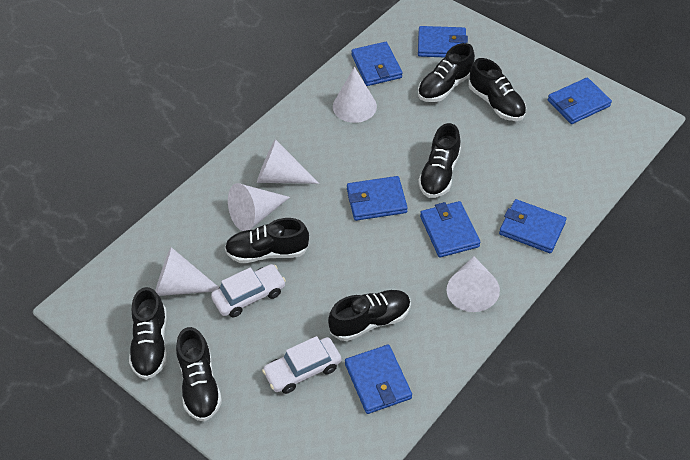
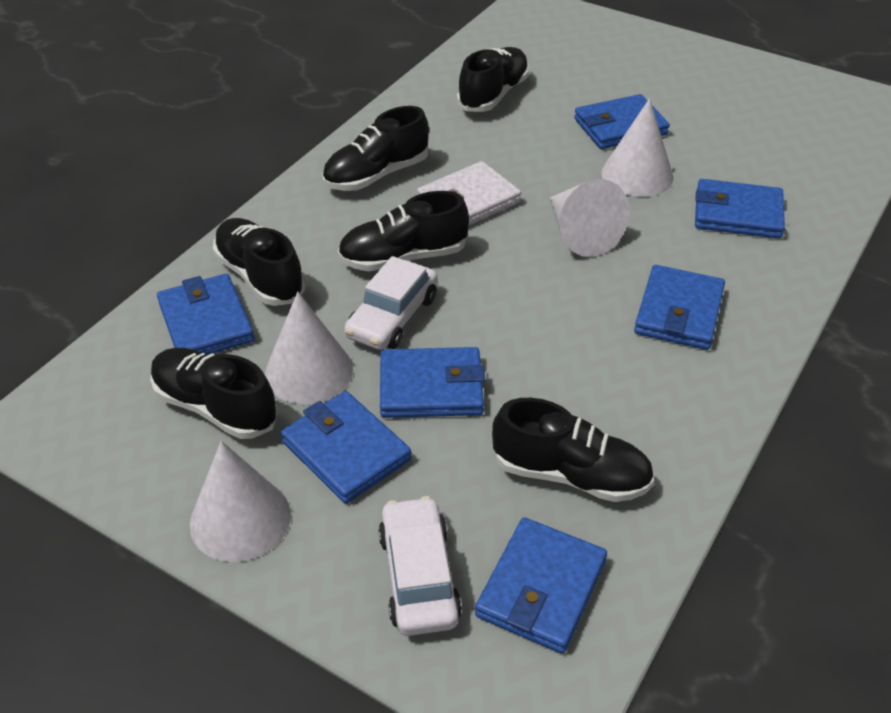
black shoe: [129,287,167,380] [176,327,222,422] [225,218,309,263] [328,290,411,341] [418,43,475,102] [418,123,461,198] [468,58,526,121] = 7 -> [150,348,278,439] [213,218,305,306] [322,106,429,191] [338,191,469,271] [457,47,529,112] [492,398,654,502] = 6
white cone: [155,247,219,296] [228,183,290,231] [257,139,319,184] [333,67,377,123] [447,256,500,312] = 5 -> [190,441,291,562] [265,292,353,404] [550,179,629,257] [601,98,673,197] = 4
white wallet: none = 0 -> [417,161,521,226] = 1

